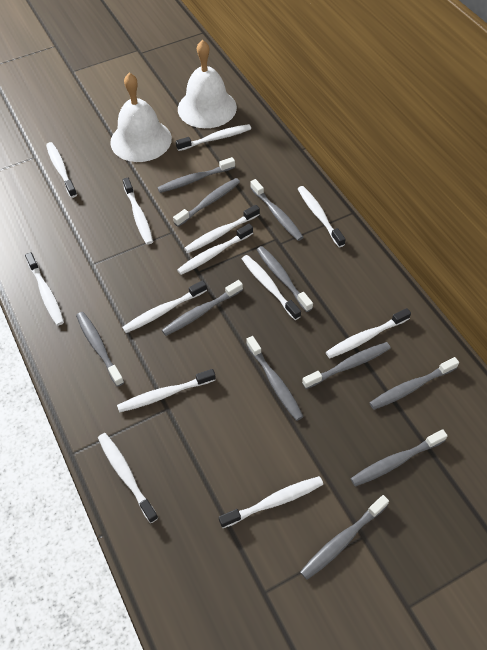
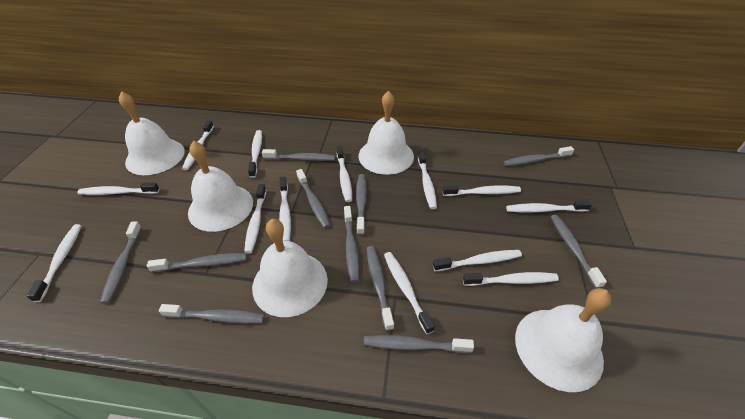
white bell: [110,73,172,162] [178,40,237,128] = 2 -> [119,91,185,175] [188,141,253,232] [252,219,328,317] [358,91,414,175] [515,288,612,392] = 5

